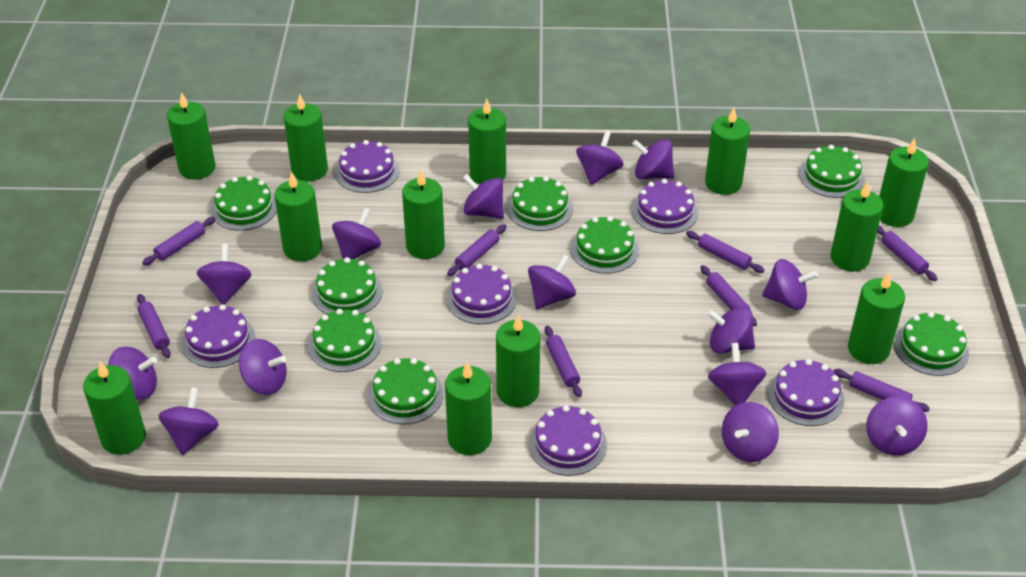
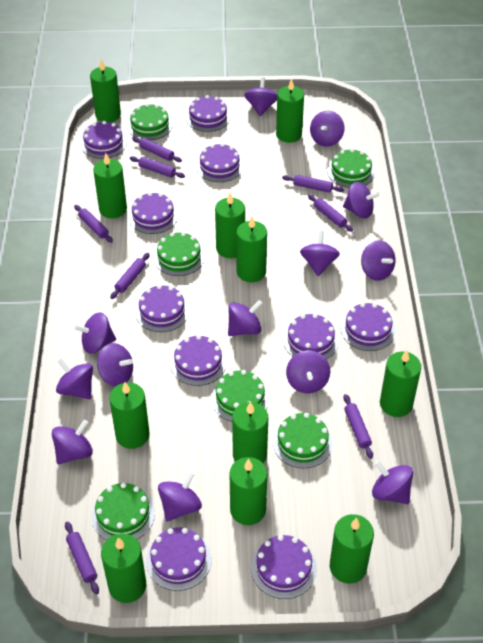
green cake: [211,176,277,231] [308,309,382,372] [312,257,382,314] [368,358,443,425] [507,176,573,231] [571,216,639,274] [799,145,865,198] [894,312,969,376] = 8 -> [91,483,155,540] [127,103,173,140] [153,232,205,276] [211,370,269,422] [273,413,333,468] [327,148,375,188] = 6
green candle: [83,362,146,455] [167,92,215,180] [275,171,322,261] [284,94,328,181] [402,170,445,259] [445,362,492,455] [468,99,506,185] [496,314,540,407] [705,108,750,195] [831,182,883,271] [848,273,905,364] [879,138,929,227] = 12 -> [90,59,121,122] [93,153,127,218] [101,533,146,603] [109,382,150,449] [215,193,245,258] [229,457,267,525] [232,402,268,463] [236,217,267,283] [276,78,304,143] [330,514,374,584] [380,350,421,417] = 11
purple cake: [182,304,255,368] [335,140,400,193] [446,264,517,324] [529,405,607,476] [632,179,698,234] [768,359,844,426] = 6 -> [81,121,127,159] [129,192,178,234] [135,285,189,332] [146,527,212,591] [170,335,227,386] [186,95,231,132] [196,143,243,182] [251,535,317,599] [283,314,338,359] [341,303,396,351] = 10
purple spinning top: [108,347,157,400] [158,387,219,455] [197,244,252,305] [239,339,286,395] [332,207,381,259] [463,174,504,219] [528,254,576,309] [576,131,624,185] [632,139,675,179] [707,306,755,354] [708,343,767,406] [722,402,779,462] [762,259,818,310] [866,396,927,455] = 14 -> [52,420,93,464] [56,358,93,399] [74,312,116,354] [97,343,133,387] [158,472,202,522] [228,300,262,336] [245,77,277,116] [286,350,330,393] [300,231,340,276] [310,111,345,147] [343,182,379,219] [361,240,396,281] [372,460,413,504] = 13

